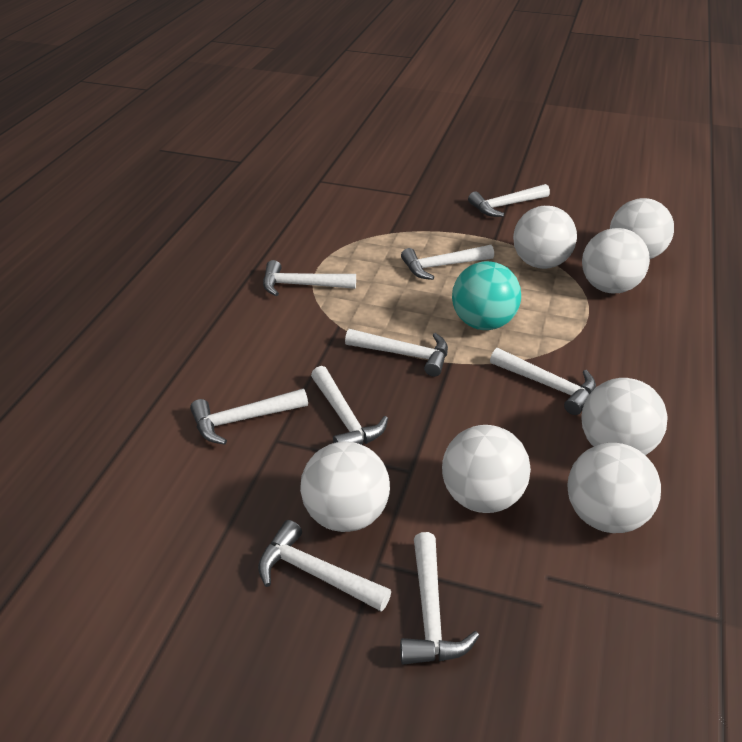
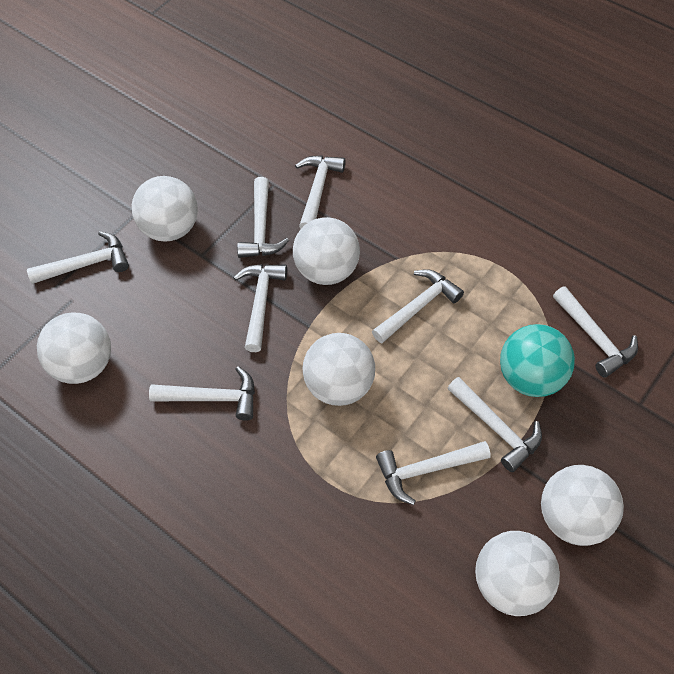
white ball: [300,441,390,532] [442,425,531,513] [513,206,577,269] [567,443,661,533] [582,228,650,293] [582,378,668,455] [610,198,674,259] = 7 -> [37,312,111,384] [132,176,198,242] [293,217,360,285] [302,333,375,406] [475,531,560,616] [541,465,624,546] = 6

